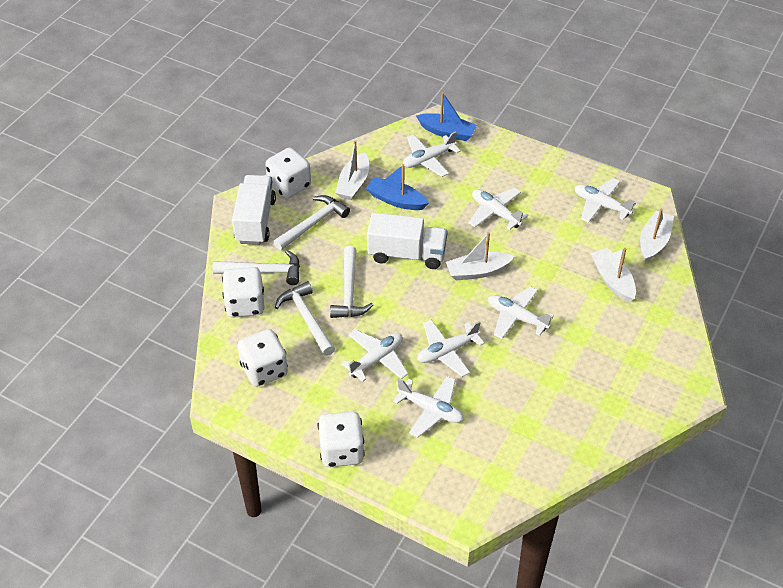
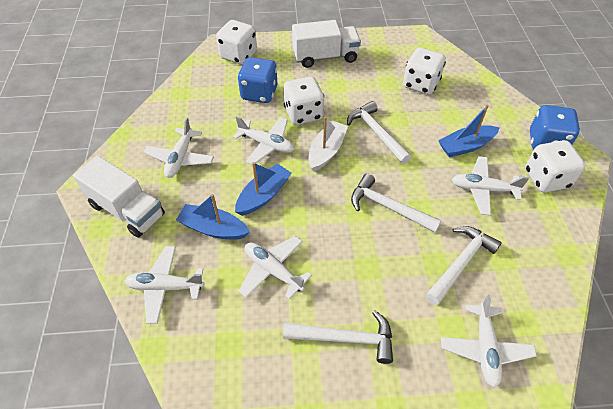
blue boat: [366,164,429,210] [416,92,477,141] = 2 -> [176,194,250,240] [235,162,292,216] [438,105,500,157] = 3
blue dice: none = 0 -> [238,57,277,103] [530,105,580,149] = 2
white boat: [335,140,369,200] [446,232,515,281] [591,248,636,302] [640,209,674,262] = 4 -> [309,116,348,171] = 1
white plane: [341,329,408,382] [393,376,464,438] [403,131,461,177] [417,320,485,377] [468,188,528,230] [488,286,554,339] [574,178,636,223] = 7 -> [125,246,205,324] [143,117,214,178] [233,116,294,165] [238,236,312,299] [441,294,537,387] [452,156,529,216] = 6

